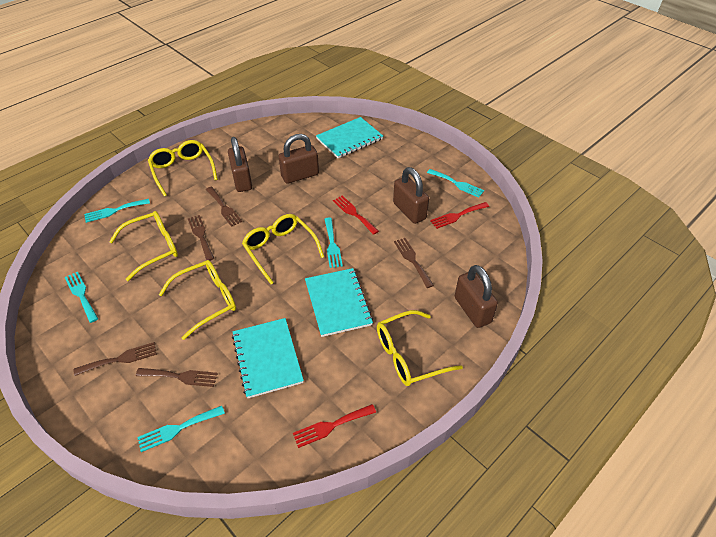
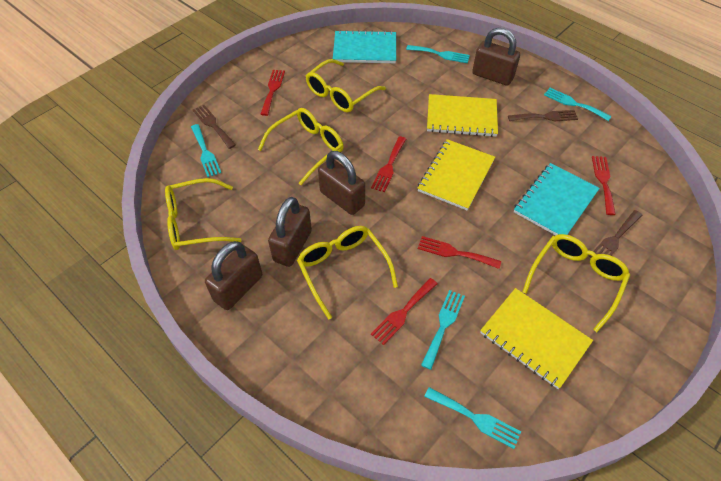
brown fork: [73,342,157,376] [136,368,218,387] [188,215,214,261] [206,187,242,227] [394,238,434,288] = 5 -> [193,105,236,149] [508,110,578,121] [589,210,642,258] = 3
red fork: [293,404,376,448] [333,196,379,235] [430,202,489,229] = 3 -> [261,70,285,116] [371,136,406,192] [371,278,438,345] [418,236,501,269] [592,156,616,215] = 5
turquoise notebook: [232,318,304,398] [305,268,373,337] [316,117,383,158] = 3 -> [333,30,396,63] [514,163,600,235] = 2
yellow notebook: none = 0 -> [418,139,495,211] [427,94,498,137] [480,288,593,389] = 3

